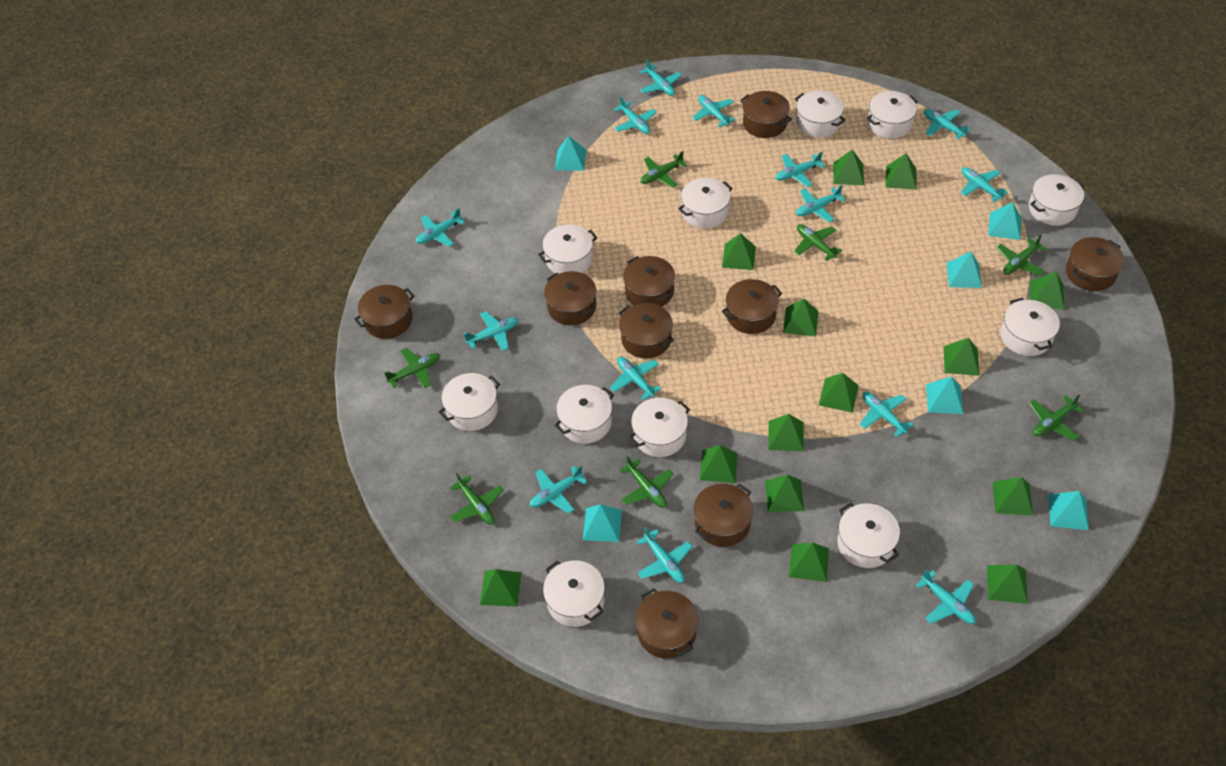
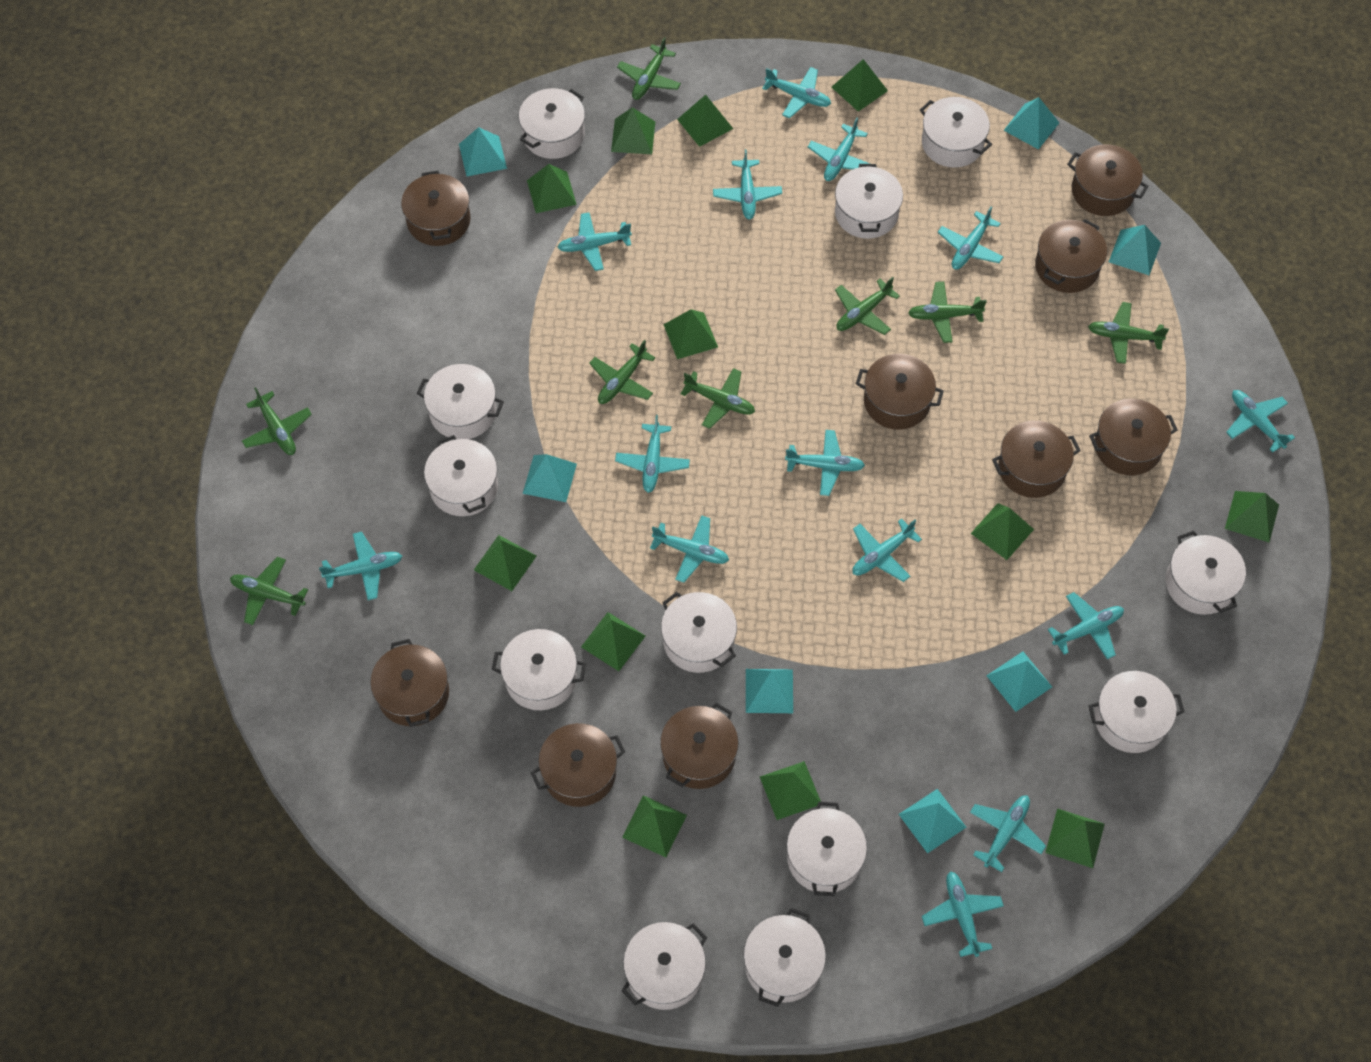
green plane: [384,348,440,388] [450,473,504,525] [619,456,673,508] [640,151,687,188] [794,224,842,261] [996,235,1046,276] [1029,394,1084,441] = 7 -> [230,557,308,625] [242,387,312,455] [589,340,655,404] [617,37,681,100] [681,368,755,429] [835,277,900,335] [908,282,987,343] [1088,302,1169,364] = 8
green pyramid: [480,569,522,607] [700,445,738,483] [722,233,756,270] [765,475,804,512] [768,414,804,452] [783,299,818,337] [789,543,829,582] [819,373,859,413] [833,149,864,185] [886,153,916,190] [944,338,979,376] [987,565,1028,604] [993,477,1033,516] [1030,272,1064,310] = 14 -> [474,535,536,591] [527,164,577,213] [581,612,645,671] [611,107,655,154] [622,795,687,857] [663,309,718,359] [677,95,733,147] [760,761,821,820] [832,59,888,112] [970,503,1034,560] [1045,808,1105,868] [1225,491,1279,542] = 12
turquoise pyramid: [555,136,587,171] [583,504,622,542] [926,376,963,414] [947,252,982,288] [988,202,1022,240] [1048,491,1089,530] = 6 -> [459,127,507,176] [523,454,577,502] [746,669,793,713] [899,789,967,854] [986,652,1052,712] [1004,97,1059,150] [1109,225,1161,275] = 7
white pot: [439,373,500,431] [538,224,597,274] [543,560,605,627] [554,385,614,444] [629,398,690,457] [678,178,733,228] [795,90,845,138] [837,502,900,568] [866,91,918,139] [1000,298,1060,356] [1029,174,1084,226] = 11 -> [417,364,504,439] [424,435,498,516] [492,629,586,710] [519,88,585,159] [621,922,708,1010] [661,592,737,673] [744,908,826,1007] [787,802,867,896] [835,164,903,239] [920,97,992,168] [1088,671,1184,753] [1166,531,1246,615] = 12

